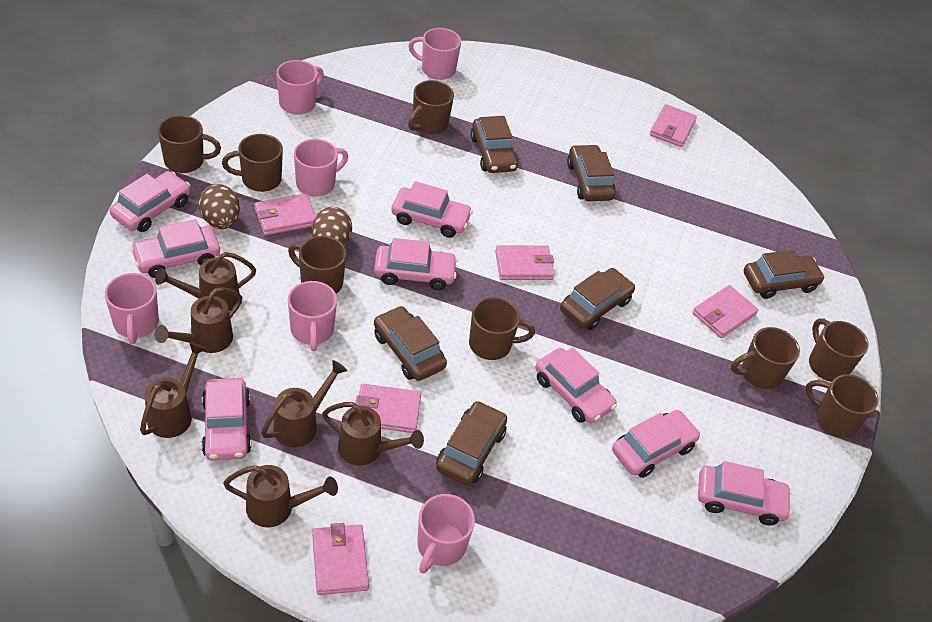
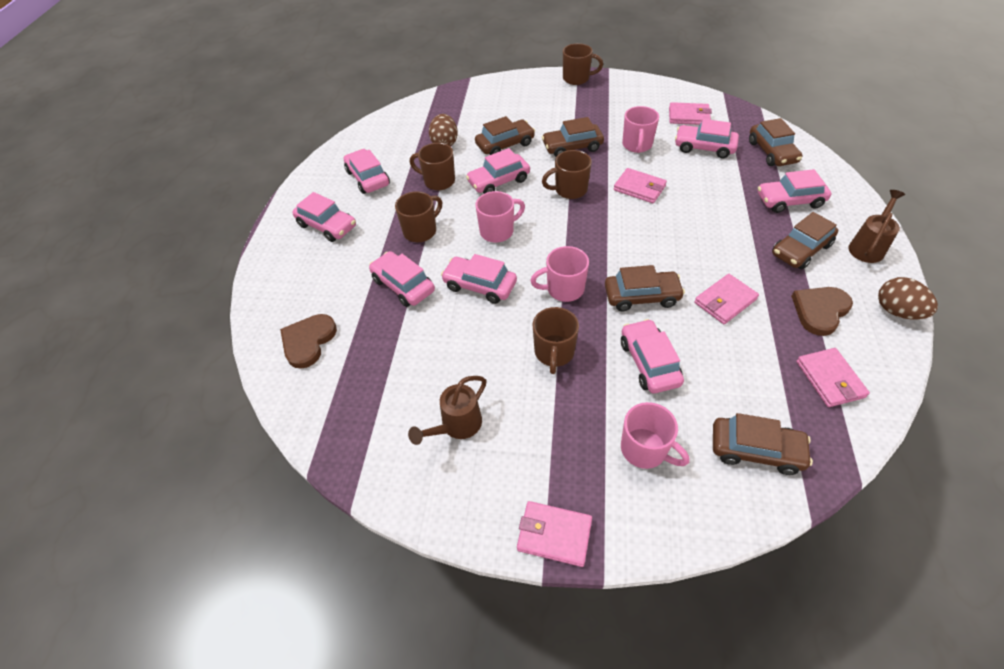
brown heart: none = 0 -> [280,314,337,369] [791,287,853,336] = 2
brown mug: [158,115,221,173] [222,134,283,192] [288,236,346,294] [408,80,454,134] [469,297,535,360] [731,327,800,389] [805,374,879,438] [809,318,869,382] = 8 -> [395,191,442,242] [410,143,455,190] [533,307,579,374] [542,150,592,199] [563,43,603,85] = 5
brown watering can: [140,342,207,438] [154,287,242,353] [155,252,256,311] [223,465,338,527] [261,360,347,447] [322,402,424,466] = 6 -> [408,376,487,445] [848,190,905,263] = 2
pink mug: [105,273,159,345] [277,60,324,115] [288,281,337,351] [294,139,348,196] [408,28,461,80] [417,494,475,574] = 6 -> [475,191,525,243] [530,246,589,302] [621,402,690,469] [622,106,659,153] = 4
pink wallet: [255,193,316,235] [312,523,369,595] [355,384,421,433] [495,245,554,280] [650,104,697,147] [692,285,758,338] = 6 -> [517,501,592,567] [614,168,667,203] [669,102,712,125] [694,274,759,324] [796,348,870,407] = 5

